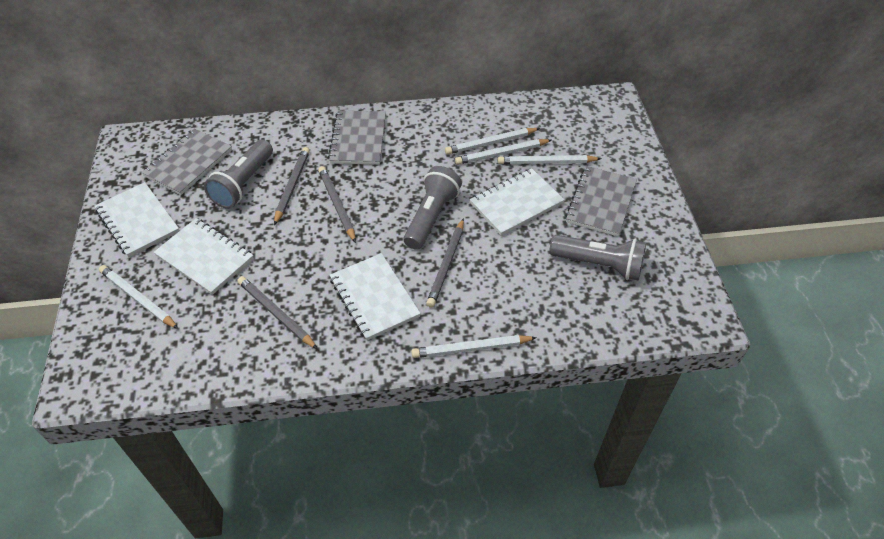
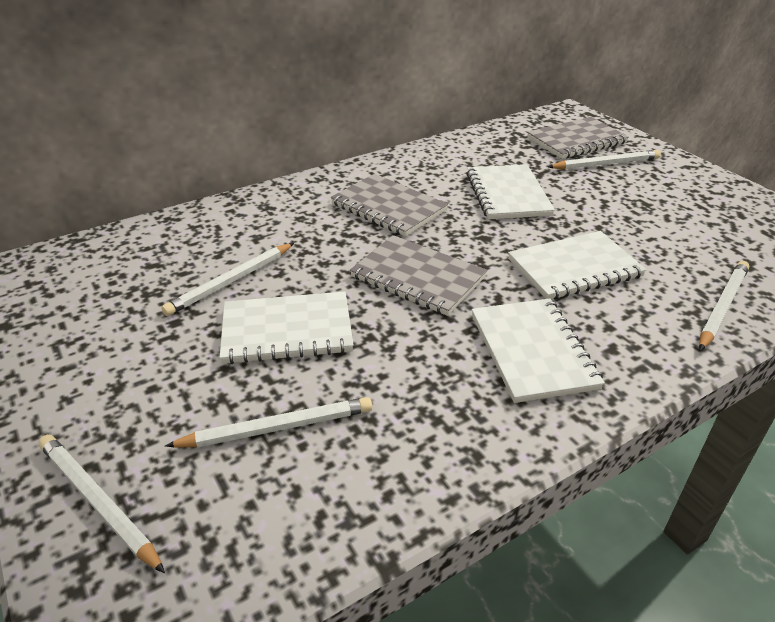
grey flashlight: [204,140,273,209] [404,166,462,250] [549,235,646,281] = 3 -> none = 0
grey pencil: [237,276,318,349] [274,147,310,225] [318,166,356,243] [426,218,464,308] = 4 -> none = 0

